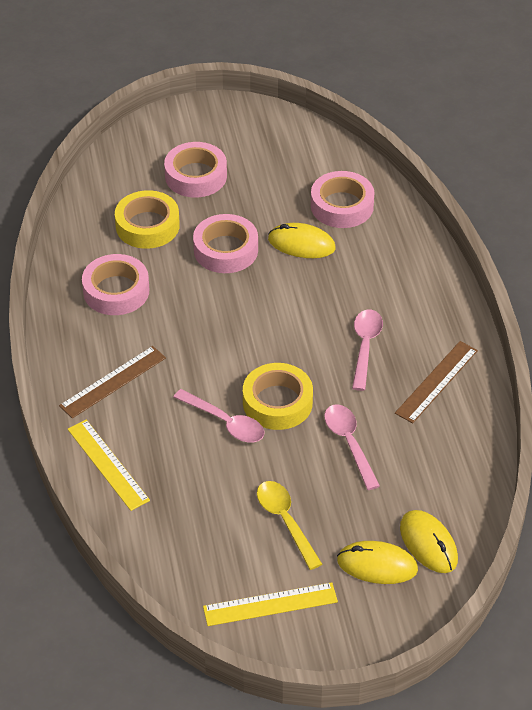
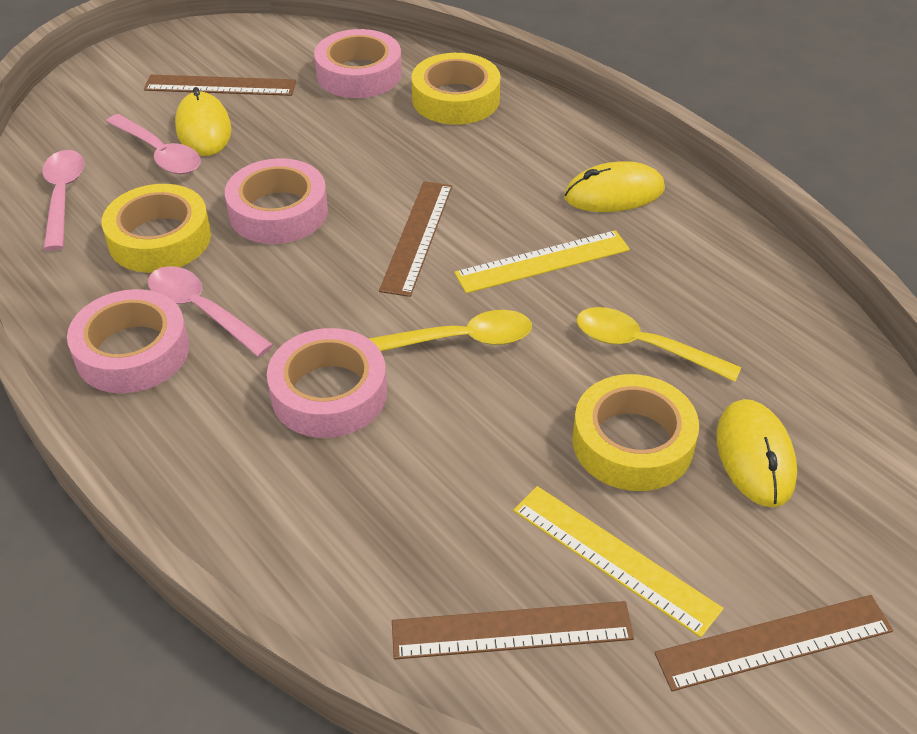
brown ruler: [59,346,166,418] [395,341,478,423] = 2 -> [144,75,296,96] [379,181,452,297] [392,601,634,659] [655,595,893,691] = 4
yellow spoon: [257,481,322,570] = 1 -> [369,310,532,351] [576,307,742,382] = 2
yellow tape: [115,190,180,249] [243,363,313,430] = 2 -> [102,184,211,273] [411,53,500,125] [572,374,699,491] = 3

